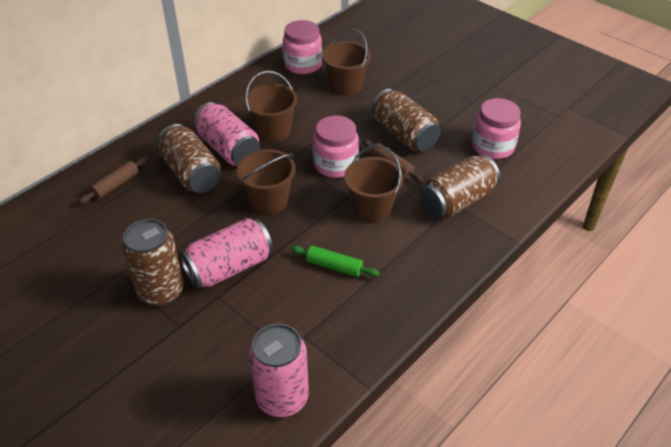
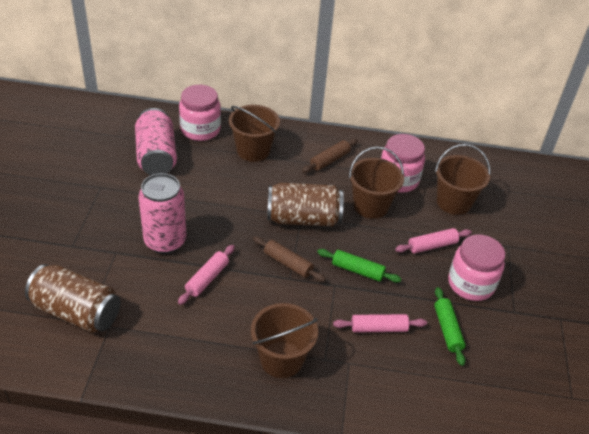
brown can: [122,219,184,306] [157,124,221,193] [371,89,441,152] [420,154,500,219] = 4 -> [25,264,120,333] [267,183,344,226] = 2
green rolling pin: [291,246,380,277] = 1 -> [317,249,401,283] [434,287,466,366] = 2
pink can: [180,218,273,289] [193,102,260,166] [249,324,309,417] = 3 -> [135,108,177,175] [138,173,187,254] = 2
pink rolling pin: none = 0 -> [178,245,235,305] [333,314,427,333] [395,228,472,253] = 3

